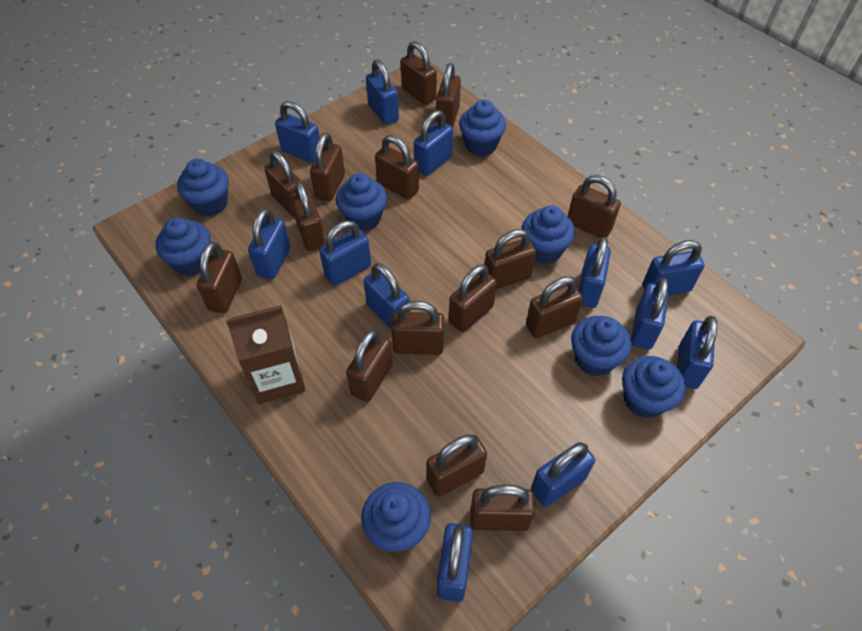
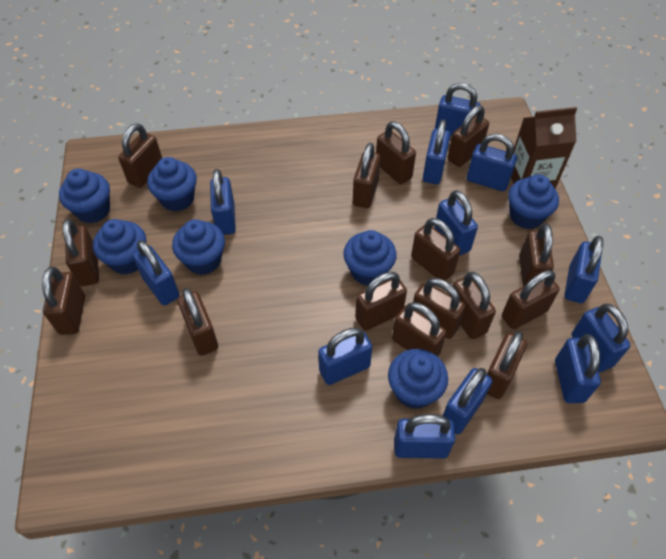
blue cupcake: [156,217,211,276] [177,159,229,216] [336,173,387,231] [361,482,431,552] [459,100,506,156] [522,206,575,264] [571,316,632,376] [622,356,685,418] = 8 -> [59,169,110,223] [93,219,146,274] [147,157,197,212] [172,219,225,275] [343,230,397,286] [388,349,448,409] [508,174,559,229] = 7

